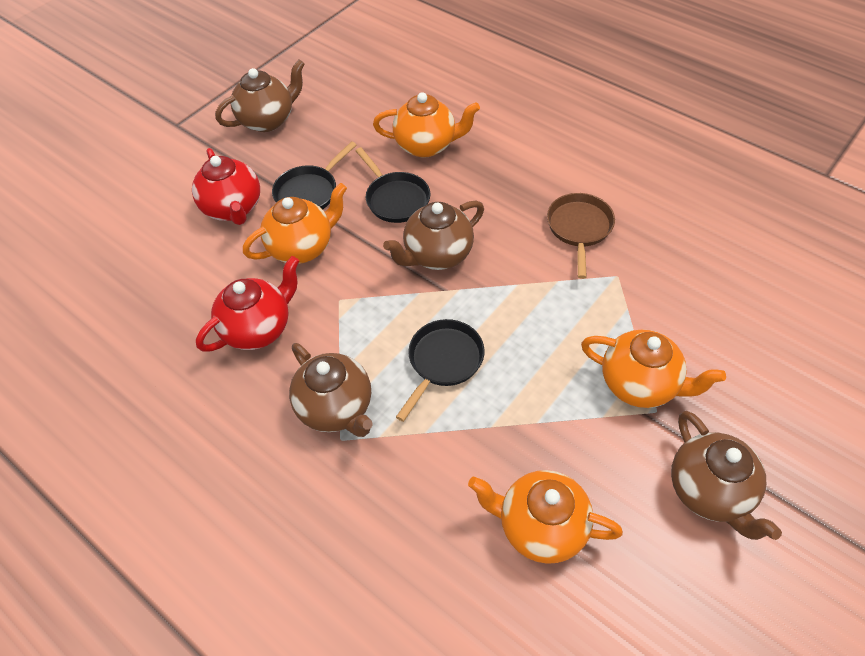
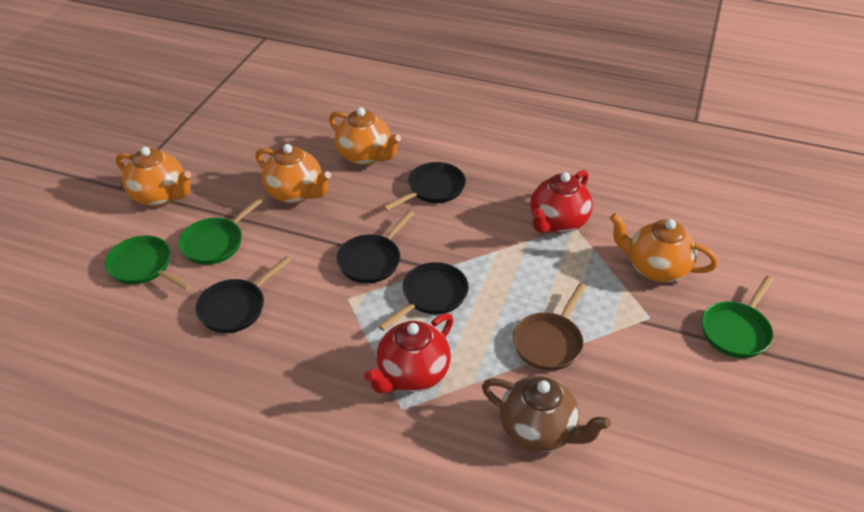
black pan: [272,141,356,210] [356,147,430,223] [396,319,485,422] = 3 -> [195,256,291,333] [336,210,415,283] [378,262,469,331] [383,162,466,211] = 4
brown teapot: [215,60,305,132] [289,343,373,437] [383,201,484,270] [671,411,782,540] = 4 -> [482,376,611,452] = 1
green pan: none = 0 -> [105,235,192,290] [178,196,265,265] [702,276,774,358] = 3

